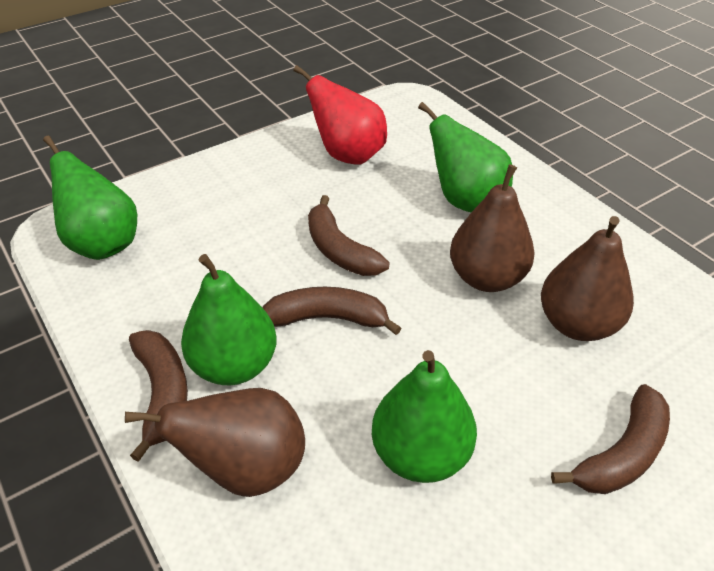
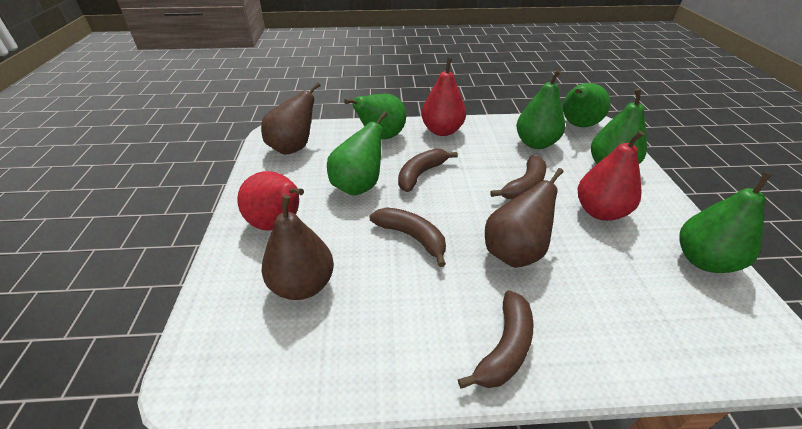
green pear: [43,136,137,260] [181,254,277,385] [372,350,477,483] [418,102,513,212] = 4 -> [327,111,388,196] [344,94,406,139] [516,70,565,149] [563,83,610,127] [591,88,647,164] [679,172,772,273] = 6
red pear: [293,65,387,164] = 1 -> [237,171,304,231] [422,58,466,136] [577,130,644,221] = 3

